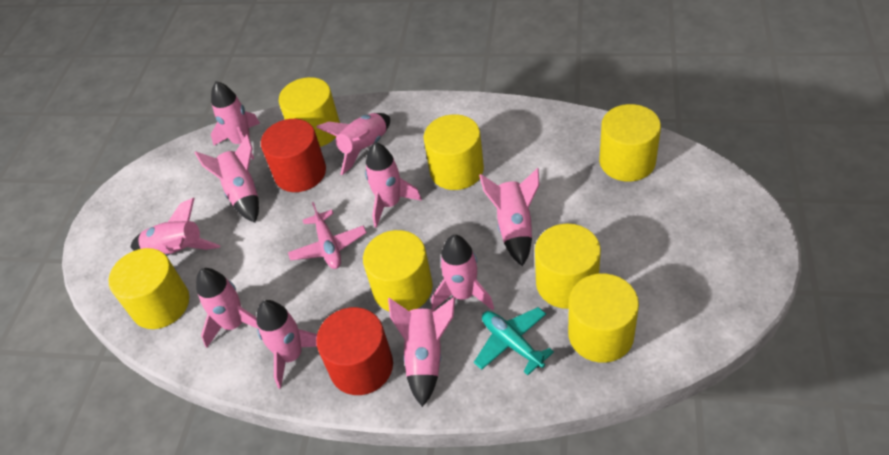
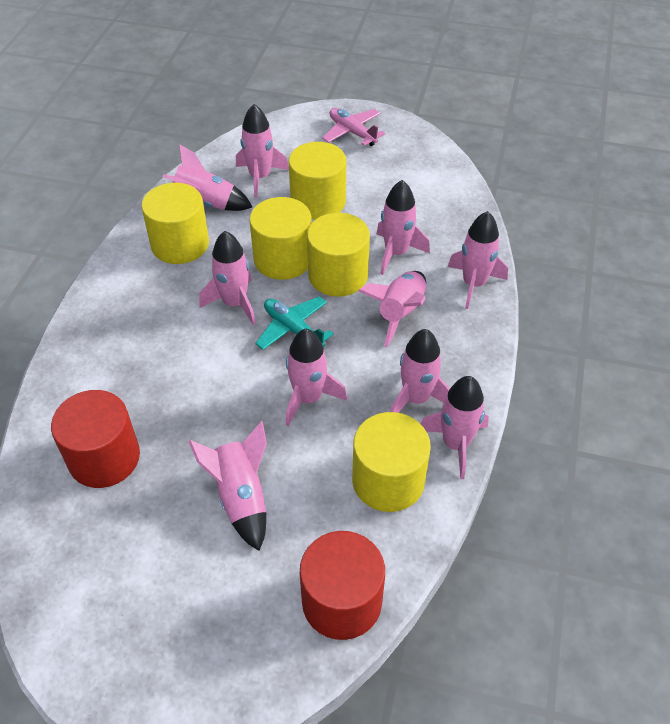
yellow cylinder: [108,248,189,329] [279,77,340,147] [363,230,433,311] [424,114,484,190] [535,224,601,309] [568,273,639,363] [599,104,661,182] = 7 -> [141,183,209,264] [249,197,312,280] [289,142,346,220] [307,213,370,297] [352,412,431,512] = 5

